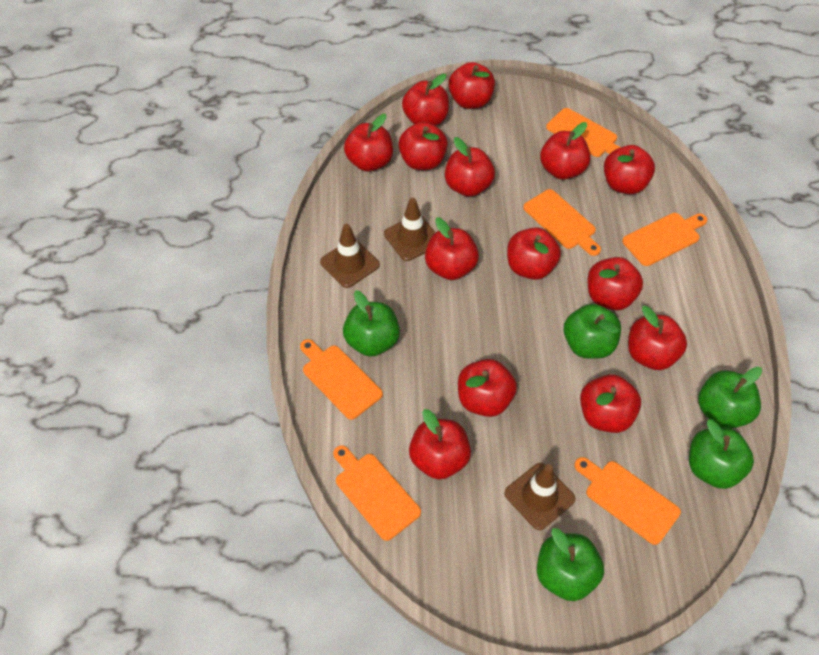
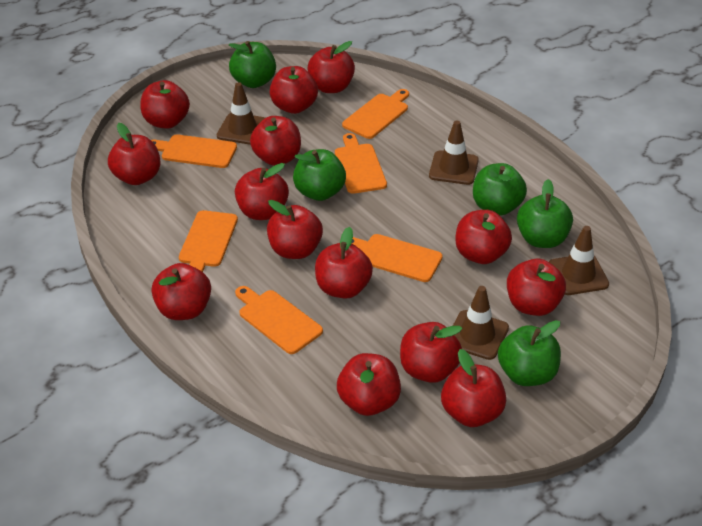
brown traffic cone: [320,224,380,288] [384,198,436,261] [504,463,576,530] = 3 -> [217,82,265,145] [429,121,479,185] [453,286,509,360] [549,226,609,295] = 4

